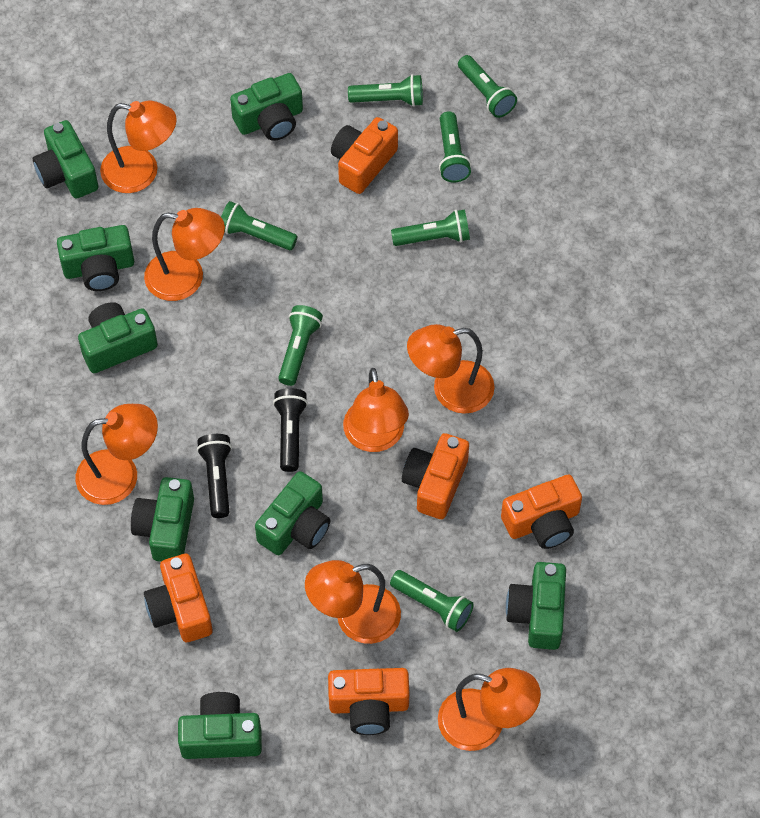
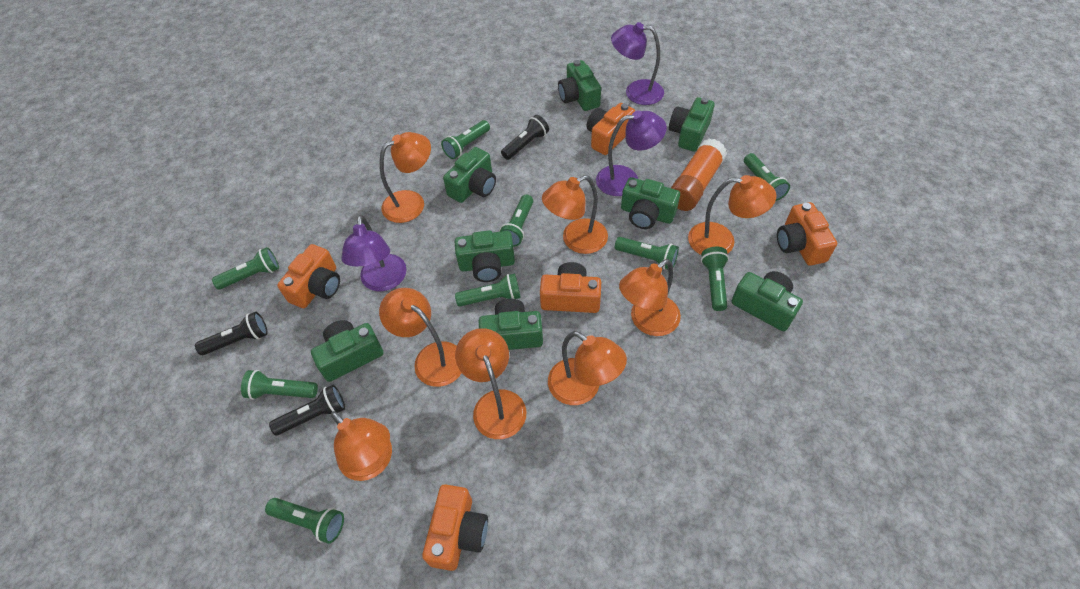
black flashlight: [197,434,232,518] [273,388,308,472] = 2 -> [195,312,268,355] [269,385,345,435] [501,115,549,160] = 3
green flashlight: [221,201,298,250] [278,305,323,386] [348,74,423,107] [390,570,474,632] [391,209,470,246] [439,111,471,183] [458,55,517,118] = 7 -> [212,247,279,289] [241,370,318,400] [265,498,344,544] [441,120,490,159] [455,273,521,306] [500,194,533,247] [615,237,679,270] [701,247,729,311] [744,153,790,201] = 9
orange glue stick: none = 0 -> [671,139,727,211] = 1
orange lamp: [76,404,158,505] [100,101,177,193] [144,208,225,301] [305,560,401,644] [343,368,409,452] [407,324,495,414] [438,668,541,751] = 7 -> [331,411,392,481] [379,132,431,223] [379,288,462,387] [455,328,526,439] [542,175,608,254] [548,331,627,405] [619,259,681,336] [688,175,777,255] = 8
purple lamp: none = 0 -> [341,215,407,291] [596,110,667,196] [611,22,664,105] = 3

